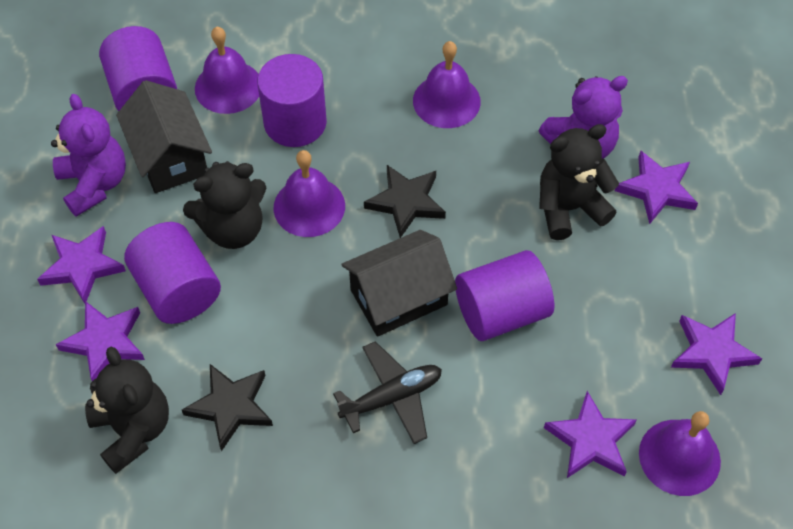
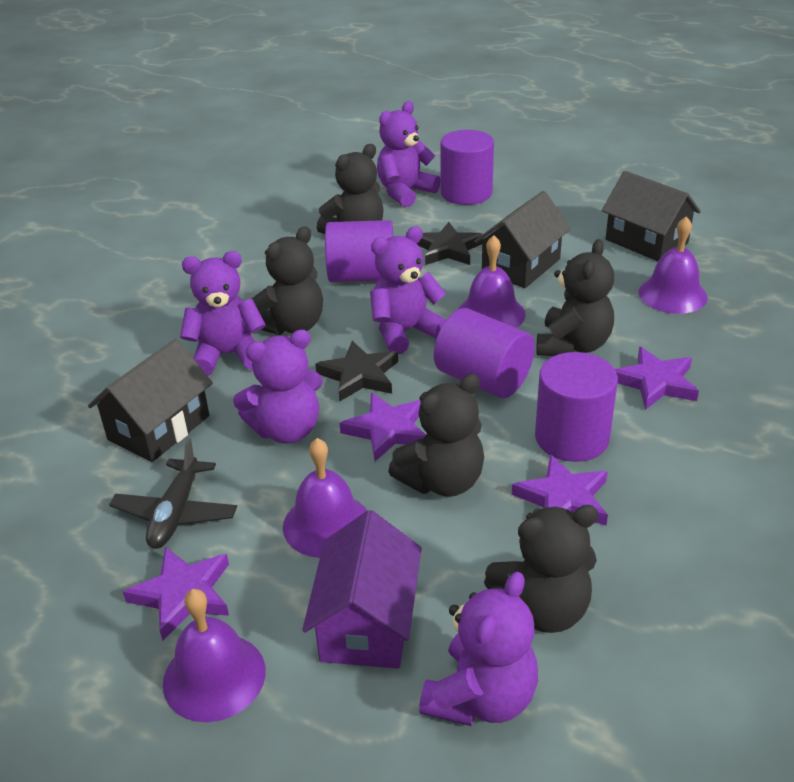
black house: [116,80,212,193] [341,230,457,337] = 2 -> [88,339,213,462] [474,191,571,288] [602,171,701,261] = 3
black teddy bear: [85,346,169,474] [183,161,266,249] [539,124,619,240] = 3 -> [252,226,323,335] [317,144,384,234] [388,374,484,497] [484,505,598,633] [536,239,614,356] = 5
purple house: none = 0 -> [302,510,422,669] = 1
purple star: [37,226,126,304] [55,301,145,381] [544,391,637,478] [615,151,698,224] [671,313,762,395] = 5 -> [123,547,229,641] [340,393,426,461] [512,454,608,525] [615,347,699,410] = 4
purple teddy bear: [51,94,126,217] [539,76,628,159] = 2 -> [180,251,266,376] [233,330,323,443] [370,226,447,354] [377,101,441,207] [419,572,538,726] = 5

